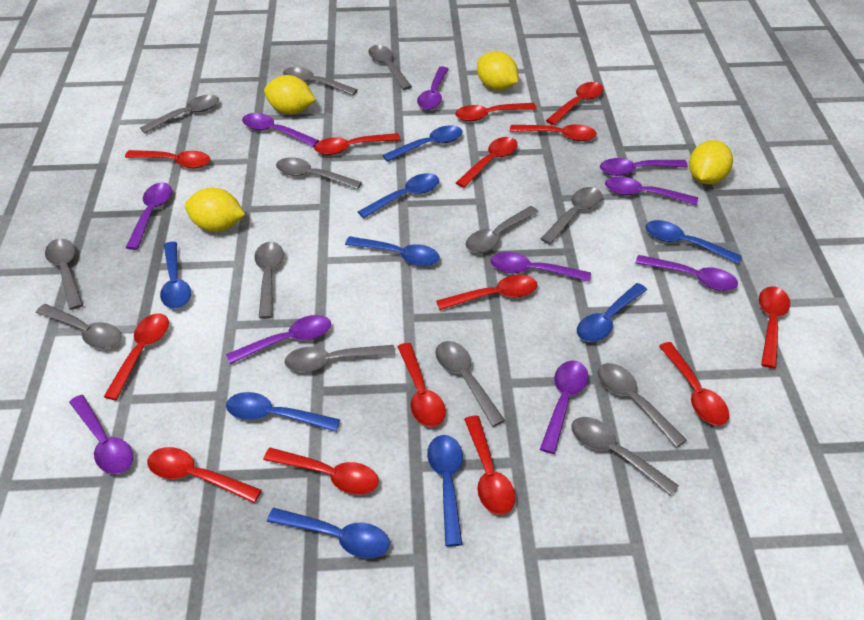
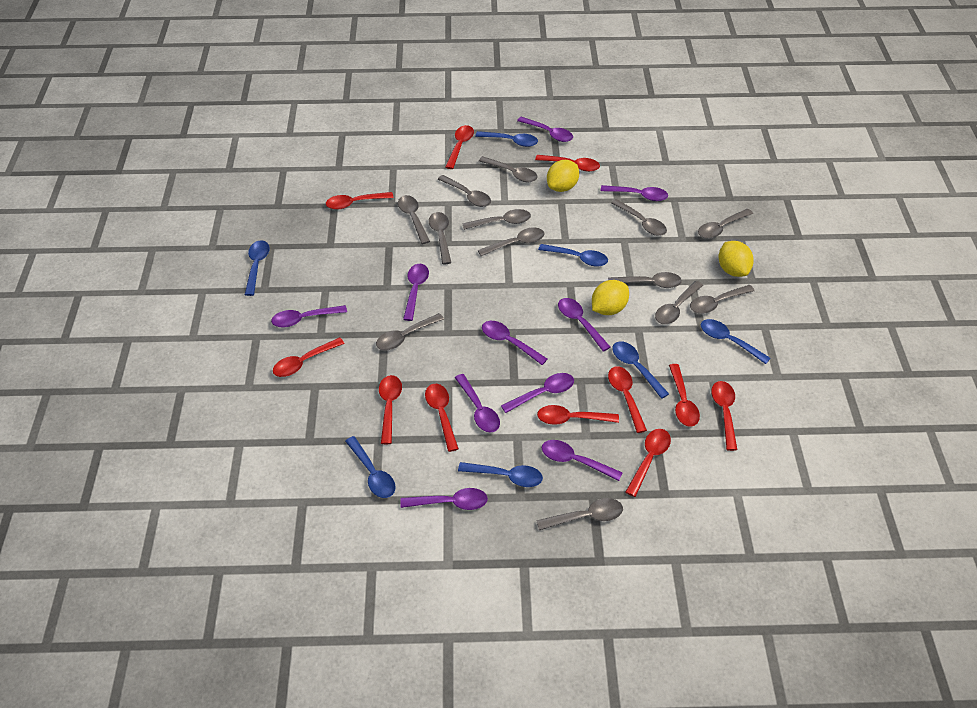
blue spoon: [160,242,191,309] [226,392,340,432] [267,508,390,558] [345,236,440,266] [358,173,439,218] [382,125,463,162] [427,435,463,546] [577,283,647,342] [645,220,742,264] = 9 -> [245,240,270,296] [345,436,396,498] [458,462,543,487] [475,131,538,147] [538,244,608,267] [612,341,669,399] [701,319,771,364] = 7
red spoon: [104,313,169,400] [125,150,210,168] [147,447,262,503] [263,448,379,495] [314,133,400,155] [397,343,446,427] [436,275,537,310] [455,103,537,121] [456,137,518,188] [464,416,515,515] [510,124,597,141] [546,82,603,125] [659,342,729,425] [759,286,790,368] = 14 -> [273,337,345,377] [326,192,394,210] [379,375,402,444] [425,384,459,452] [445,125,474,169] [535,155,600,172] [537,405,619,425] [608,366,647,433] [626,429,671,497] [669,364,700,427] [711,381,737,451] = 11
yellow lemon: [185,188,245,232] [264,75,315,114] [477,51,518,90] [689,140,733,184] = 4 -> [547,160,579,192] [592,280,629,315] [719,241,754,277] = 3

